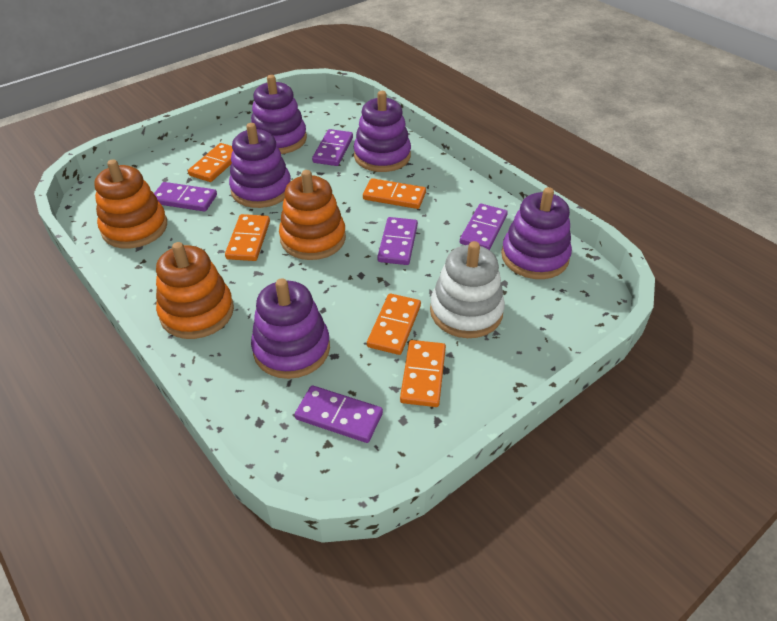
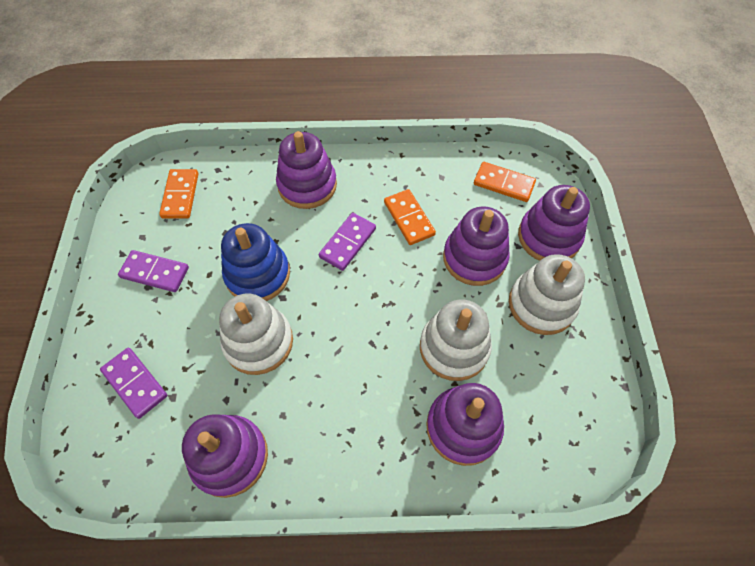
blue stacking toy: none = 0 -> [221,223,290,301] = 1
orange domino: [188,143,233,182] [225,214,270,261] [363,178,426,209] [367,293,421,355] [400,340,446,407] = 5 -> [159,169,199,219] [384,189,436,245] [474,162,536,202] = 3
orange stacking toy: [94,159,167,249] [156,242,234,339] [279,170,346,260] = 3 -> none = 0
purple domino: [154,182,217,212] [295,385,383,443] [312,129,353,166] [377,217,418,265] [460,204,508,250] = 5 -> [100,348,167,419] [118,250,189,292] [319,213,376,271] = 3
white stacking toy: [430,241,505,338] = 1 -> [219,294,293,375] [420,300,492,381] [509,254,585,335] = 3

